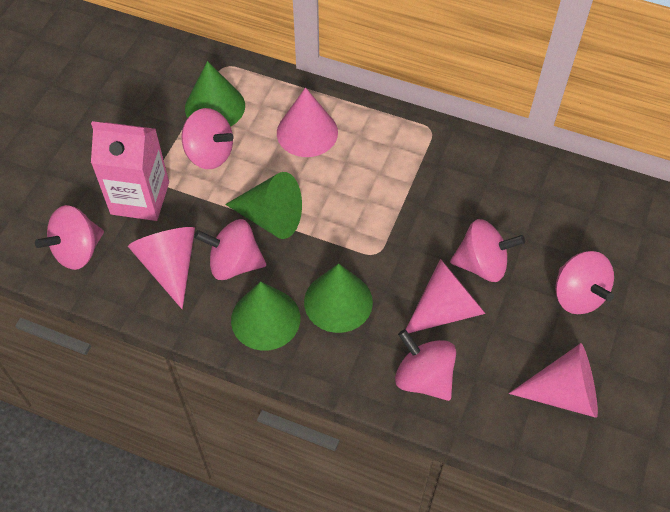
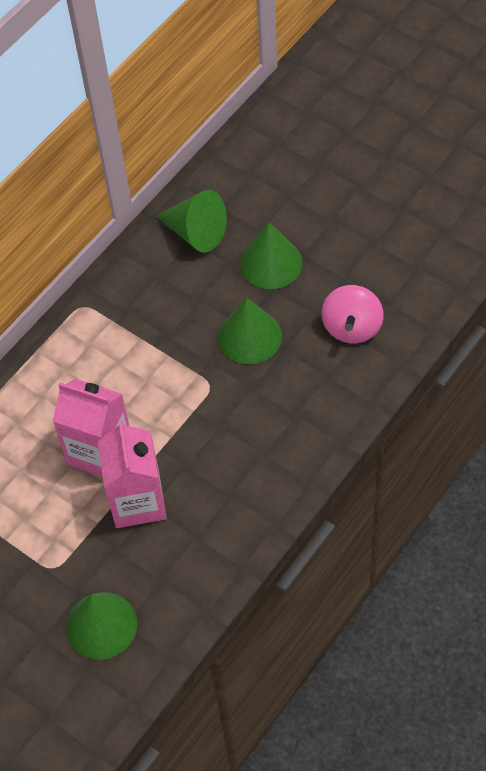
pink carton: [91,121,169,221] = 1 -> [53,379,129,477] [97,420,167,528] = 2
pink cone: [128,227,195,309] [277,87,338,157] [406,259,486,333] [509,343,598,418] = 4 -> none = 0
pink spinning top: [35,205,104,270] [182,108,234,169] [194,219,266,280] [395,329,456,401] [450,219,525,282] [555,251,614,314] = 6 -> [321,285,384,343] = 1

